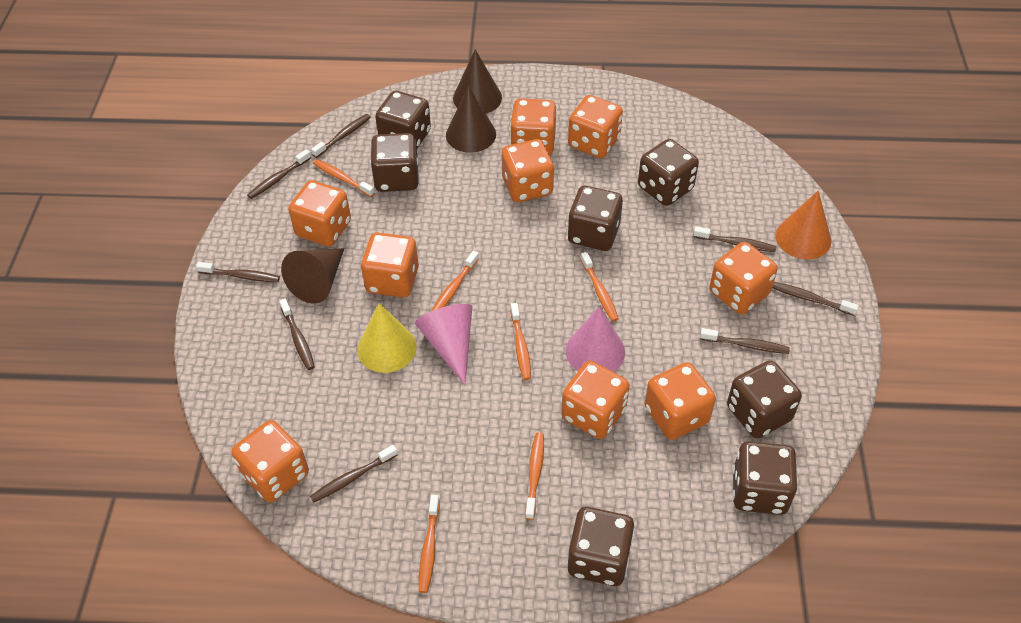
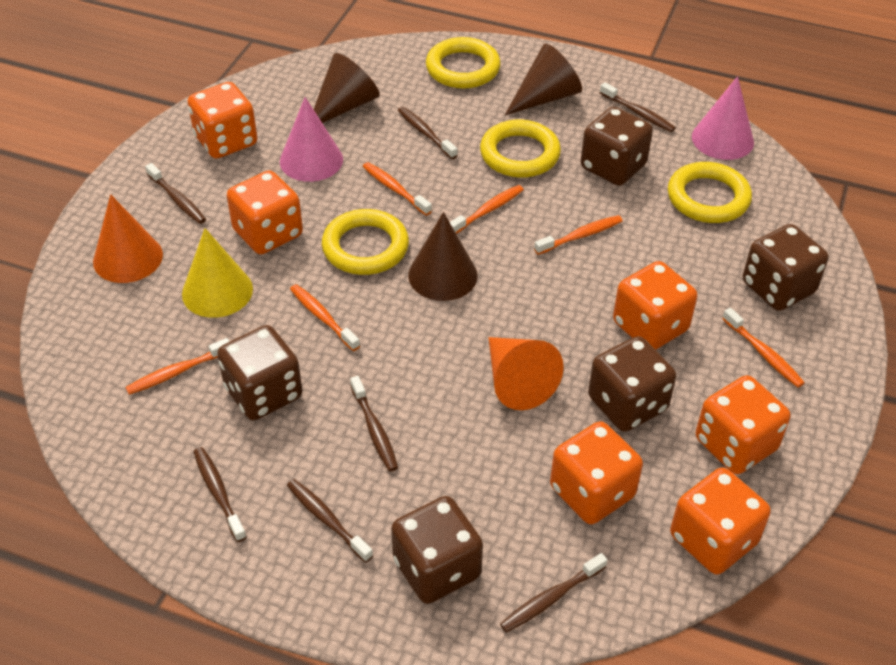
brown dice: [370,133,419,192] [375,91,431,149] [568,186,623,251] [568,507,635,586] [638,139,699,206] [727,360,802,438] [733,441,797,515] = 7 -> [217,325,302,420] [391,496,483,604] [581,107,653,186] [588,336,676,432] [743,224,829,311] = 5
brown toothbrush: [196,262,280,282] [247,149,311,199] [279,299,315,370] [310,445,398,502] [311,114,371,158] [694,226,776,252] [700,328,790,354] [772,282,859,316] = 8 -> [145,163,206,224] [194,447,247,542] [287,479,373,563] [350,376,398,472] [398,107,458,159] [500,553,607,633] [600,82,676,132] = 7
orange cone: [775,191,832,259] = 1 -> [93,194,163,283] [488,337,564,410] = 2
orange dice: [232,420,309,503] [288,180,351,247] [361,232,419,297] [501,139,554,202] [510,99,557,155] [561,361,630,439] [568,95,623,158] [645,362,716,440] [709,242,778,314] = 9 -> [188,82,257,159] [227,170,303,254] [550,421,643,524] [613,261,697,350] [670,468,771,575] [696,375,790,474] = 6
yellow ring: none = 0 -> [322,209,409,275] [426,37,501,89] [480,120,561,178] [668,162,752,223] = 4

